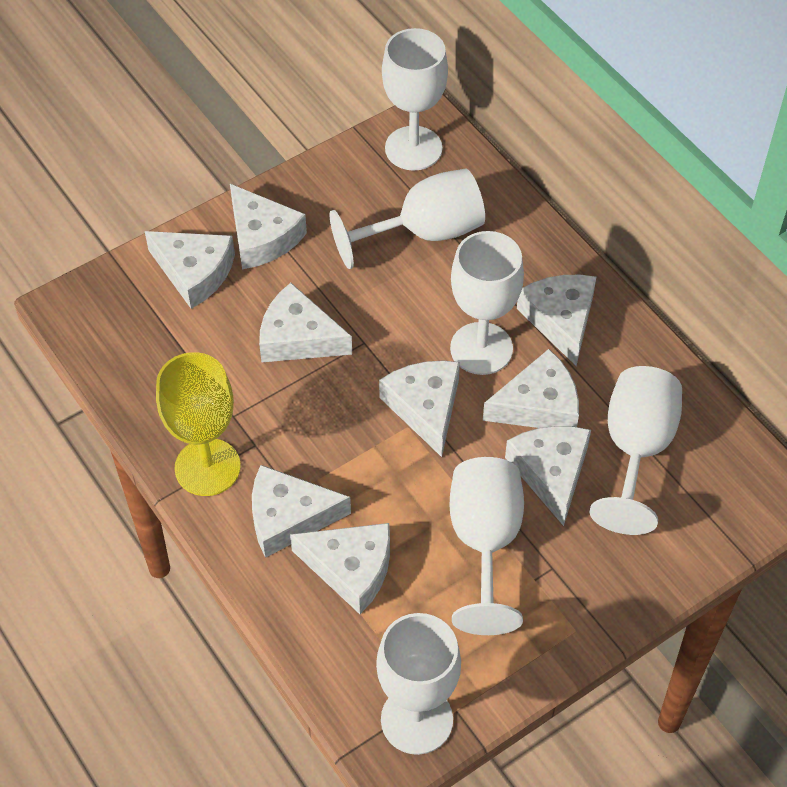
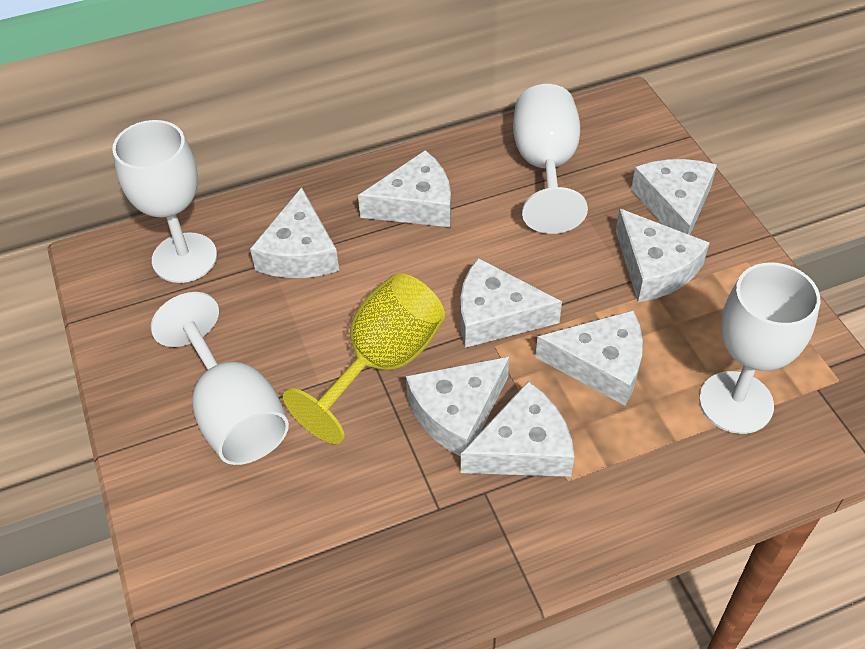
white cheese: [145,231,235,309] [230,184,307,269] [252,465,351,558] [259,283,352,362] [290,523,390,614] [379,361,460,457] [483,349,579,428] [505,426,591,526] [517,275,596,366] = 9 -> [250,187,339,278] [358,150,451,227] [406,357,509,456] [460,258,562,348] [461,381,574,477] [535,310,643,406] [616,209,709,302] [631,159,717,235] = 8
white goblet: [329,169,485,269] [376,613,461,755] [382,28,448,171] [450,231,524,375] [450,457,524,635] [589,366,682,535] = 6 -> [112,120,217,283] [151,292,289,465] [513,84,588,234] [699,263,820,434] = 4

